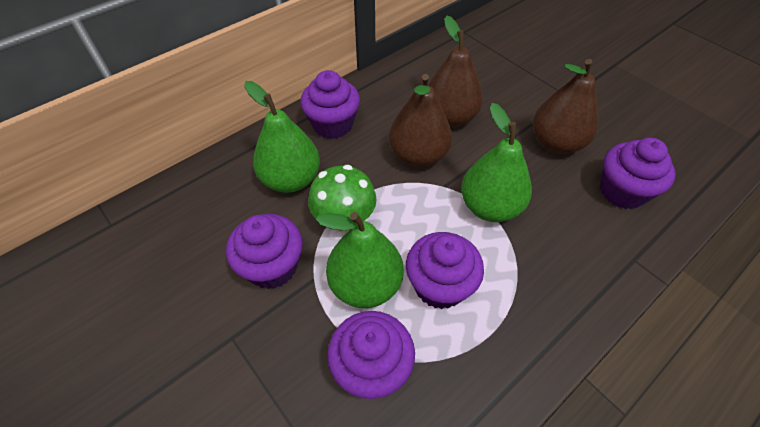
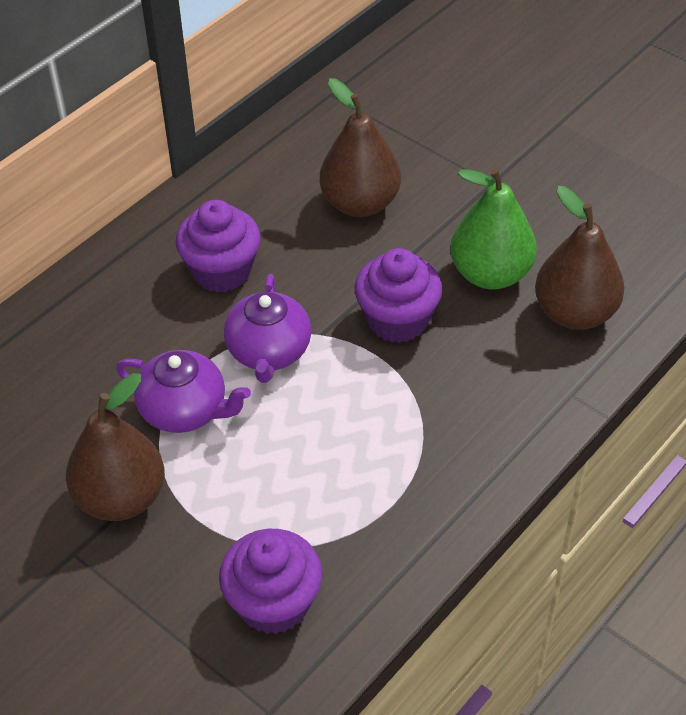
green mushroom: [308,165,377,233] = 1 -> none = 0
green pear: [244,81,320,193] [316,212,404,308] [461,103,532,222] = 3 -> [450,168,537,290] = 1
purple cupcake: [226,214,303,289] [300,70,360,139] [327,311,415,399] [406,232,484,309] [600,138,676,209] = 5 -> [176,200,261,293] [219,529,323,634] [354,248,443,343] = 3
purple teapot: none = 0 -> [116,350,251,433] [224,274,311,383] = 2

